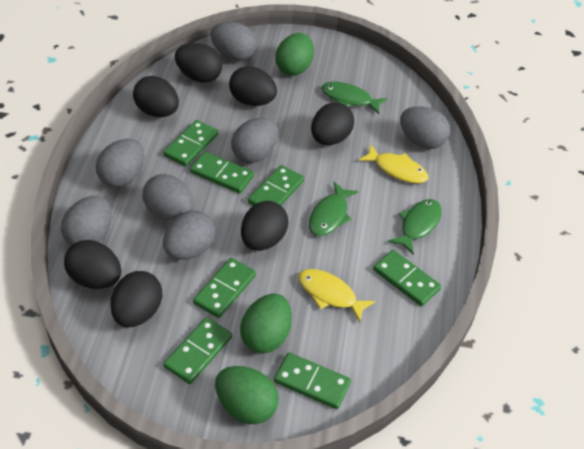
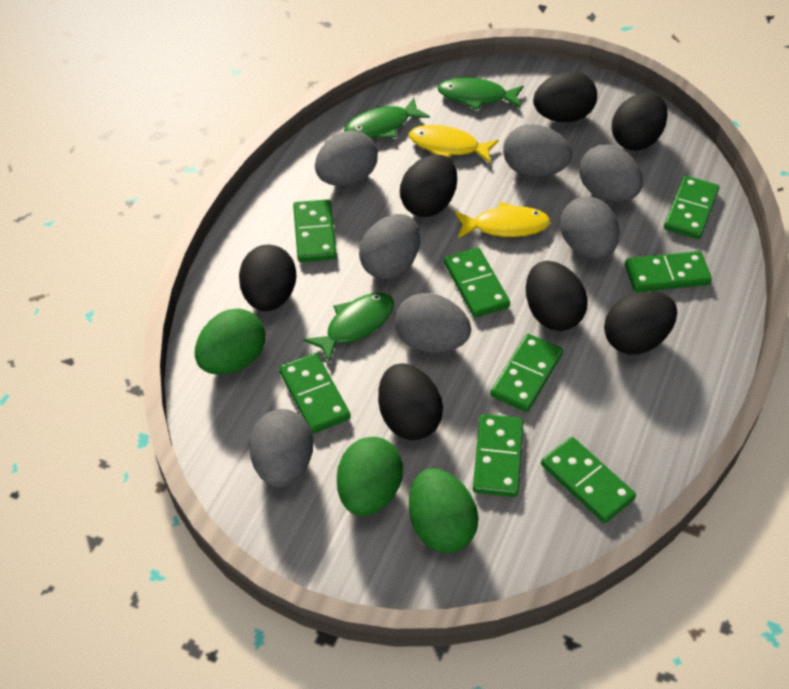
green domino: [163,120,218,167] [163,317,232,384] [190,152,254,194] [193,258,256,318] [248,165,304,206] [274,353,351,409] [373,250,441,306] = 7 -> [279,353,351,433] [293,199,337,262] [444,248,510,318] [473,414,523,497] [490,334,563,412] [541,437,636,523] [625,251,712,292] [664,176,719,239] = 8

